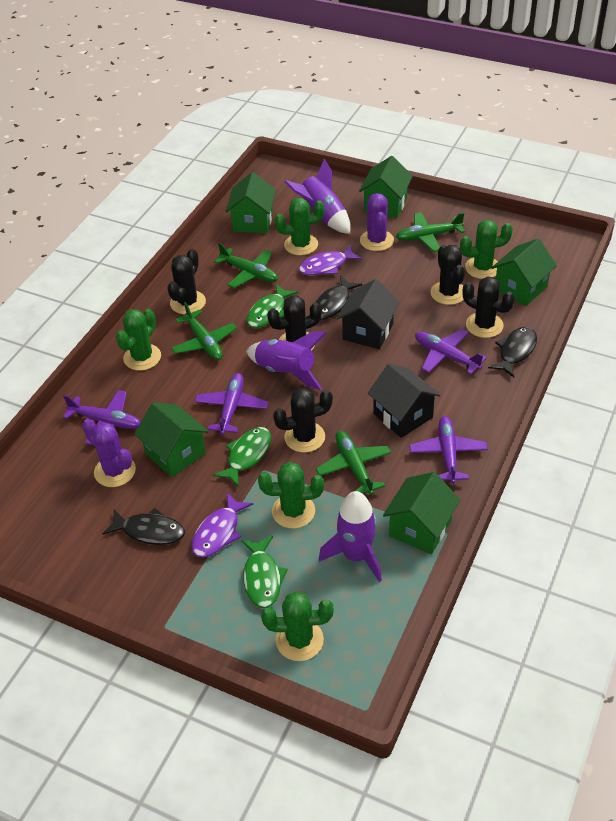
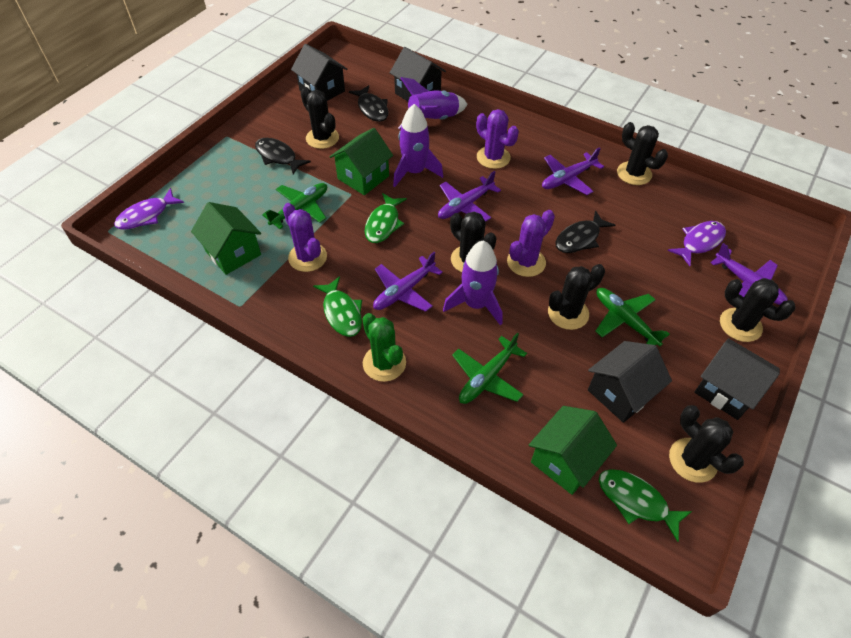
black cactus: [167,249,206,314] [267,295,322,350] [273,388,333,453] [431,245,465,305] [463,276,515,338] = 5 -> [301,87,339,149] [450,212,497,272] [548,264,605,330] [617,122,668,185] [669,405,744,483] [720,278,796,342] = 6
black house: [337,279,399,349] [368,363,441,438] = 2 -> [291,44,347,101] [390,47,446,101] [588,341,672,423] [694,338,780,420] = 4
green cactus: [116,309,161,371] [258,462,324,529] [261,591,333,661] [275,198,325,255] [460,220,513,279] = 5 -> [362,313,406,382] = 1
green house: [134,402,208,477] [226,172,276,233] [359,156,413,218] [383,472,460,554] [492,238,557,306] = 5 -> [191,202,261,275] [329,128,393,195] [529,406,617,495] = 3
green plane: [171,302,237,360] [214,243,278,288] [316,431,391,495] [396,212,465,252] = 4 -> [262,183,327,229] [452,332,527,404] [596,288,670,346] = 3
purple cactus: [82,419,136,487] [360,193,394,251] = 2 -> [283,203,327,272] [476,109,519,169] [507,210,555,277] = 3

